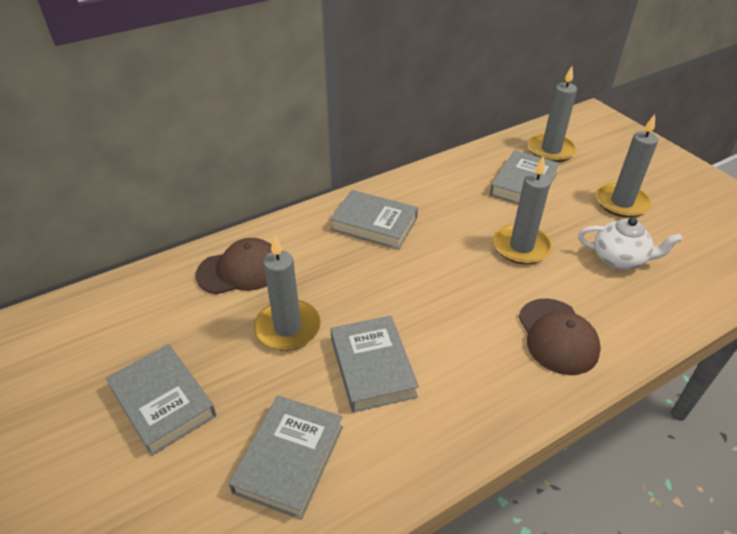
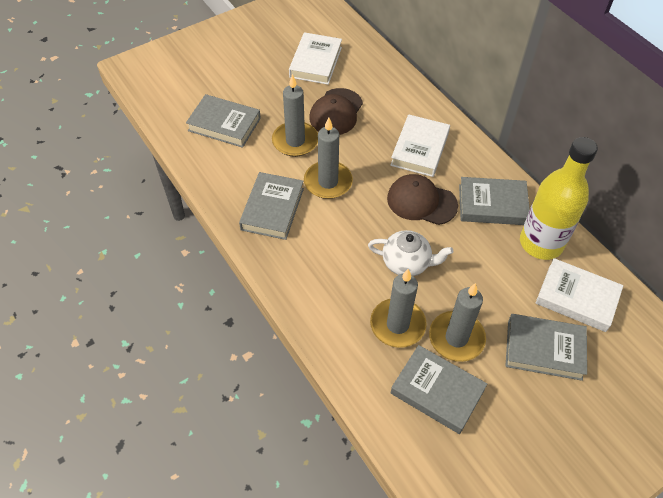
white book: none = 0 -> [289,32,342,85] [390,114,450,177] [536,258,624,332] = 3
yellow bottle: none = 0 -> [520,137,598,260] = 1

